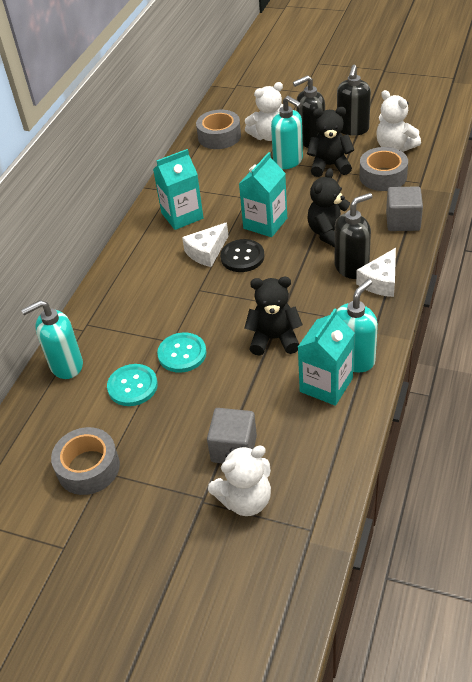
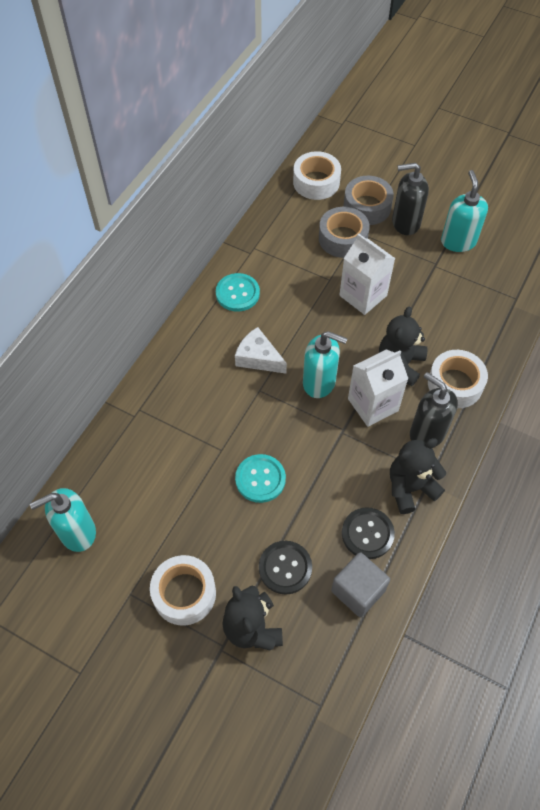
black button: [220,239,264,272] = 1 -> [259,541,312,595] [342,507,395,559] = 2
black soap dispenser: [293,75,325,148] [335,193,372,279] [337,65,371,136] = 3 -> [392,163,429,235] [410,372,458,448] = 2
grey cube: [207,408,257,464] [386,186,423,231] = 2 -> [331,552,390,617] = 1
grey tape: [51,427,120,495] [196,110,241,149] [359,147,408,191] = 3 -> [319,207,370,258] [343,176,394,225] = 2
turquoise carton: [153,149,204,230] [239,152,287,237] [298,308,354,406] = 3 -> none = 0
white carton: none = 0 -> [339,233,395,315] [348,349,409,427] = 2
white cheese: [182,222,228,267] [356,248,396,297] = 2 -> [235,327,287,373] = 1
white tape: none = 0 -> [150,555,216,625] [293,151,341,200] [428,350,488,408] = 3
white teddy bear: [208,446,271,516] [245,82,283,141] [376,90,421,152] = 3 -> none = 0

